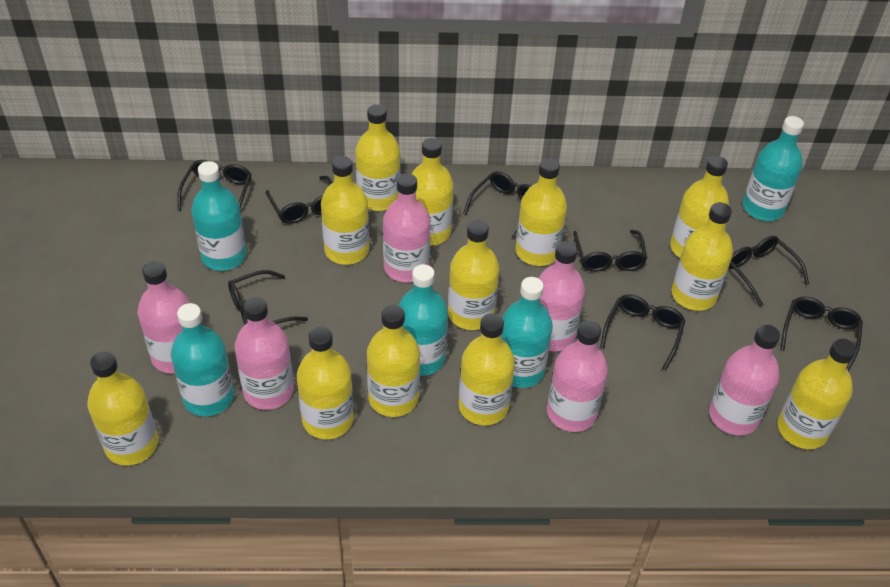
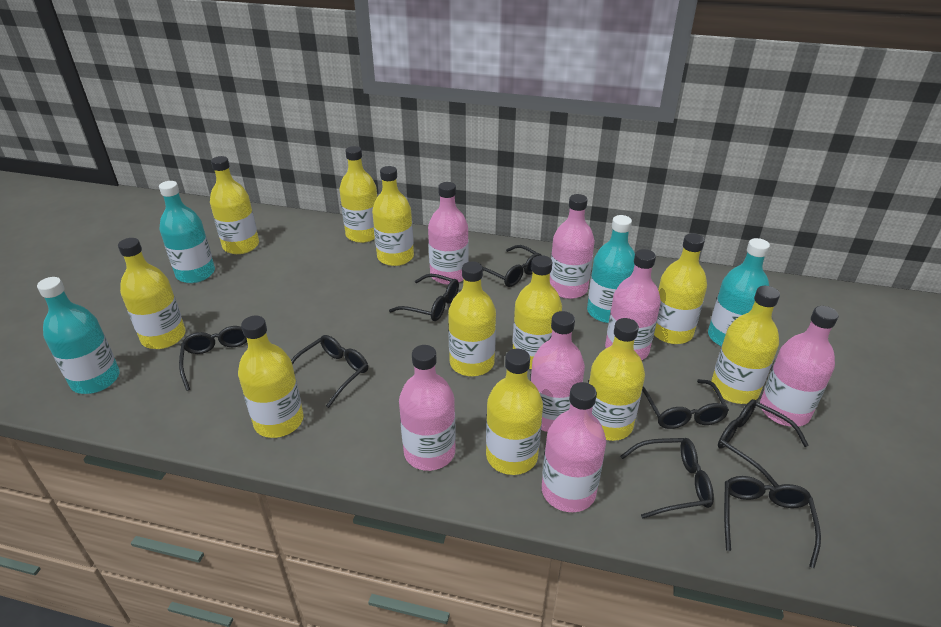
pink bottle: [138,261,190,374] [234,297,294,410] [383,174,430,282] [538,241,585,351] [547,320,608,432] [709,324,780,435] = 6 -> [399,345,456,471] [428,182,469,285] [530,311,585,432] [542,382,606,512] [550,194,595,299] [605,249,661,360] [760,306,838,427] = 7
turquoise bottle: [171,303,234,416] [191,161,247,271] [398,264,448,376] [501,277,553,388] [743,116,804,221] = 5 -> [37,277,120,394] [159,181,215,283] [587,215,635,323] [708,238,770,346] = 4
yellow bottle: [87,351,158,465] [297,326,354,439] [321,156,369,265] [355,104,400,211] [367,305,420,417] [412,138,454,246] [448,220,500,330] [458,313,515,425] [515,158,567,266] [670,156,729,258] [672,202,733,311] [777,338,856,449] = 12 -> [118,238,186,349] [210,156,259,254] [238,316,304,438] [339,146,377,243] [372,166,414,266] [448,262,496,376] [486,349,543,475] [513,255,562,369] [589,318,645,441] [654,233,707,344] [711,286,780,404] = 11

